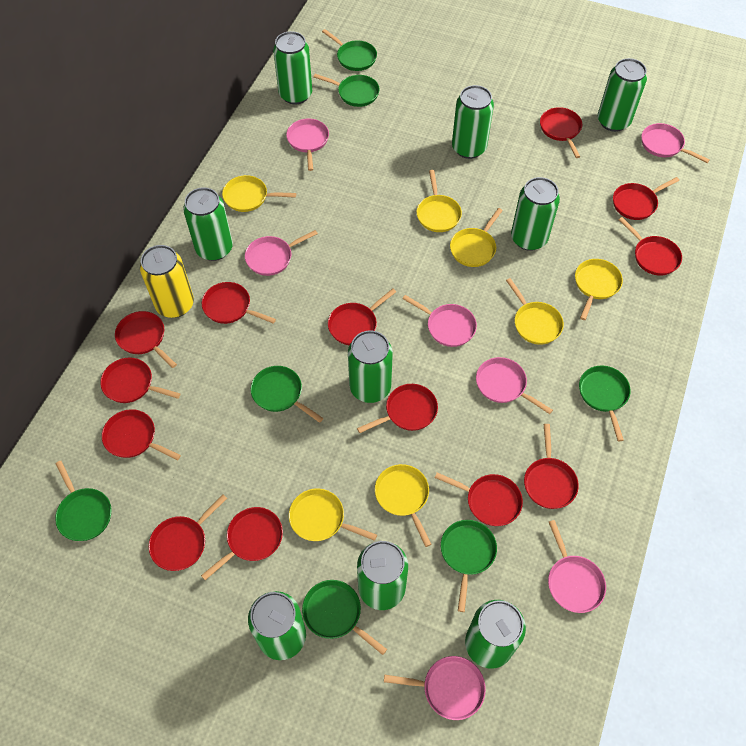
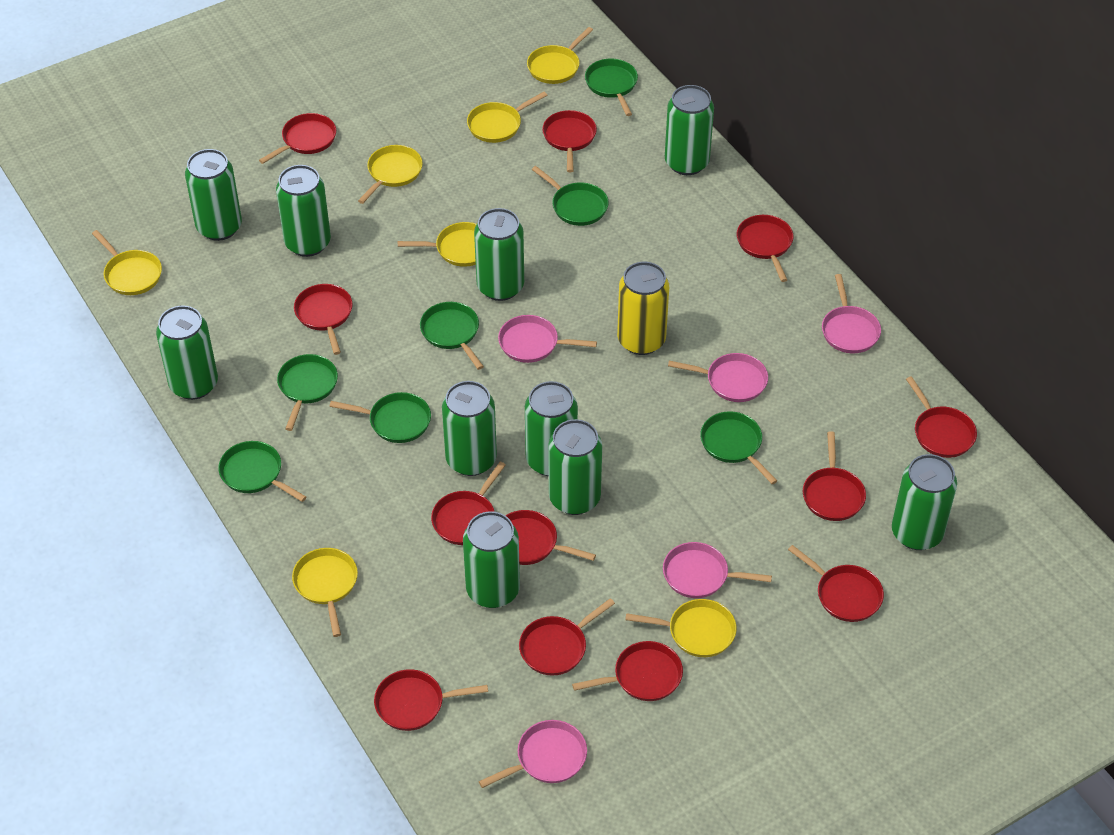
green can: [183,187,233,261] [248,591,306,660] [273,31,312,105] [348,330,393,403] [357,541,408,610] [452,85,494,159] [465,600,526,669] [511,177,560,251] [598,58,647,132] = 9 -> [156,305,218,400] [185,149,242,241] [276,165,331,257] [442,381,497,476] [463,511,520,608] [474,208,524,301] [525,381,578,476] [549,419,602,515] [665,85,714,175] [892,454,957,550] = 10
pink pan: [245,230,318,276] [286,119,329,171] [384,656,486,720] [402,295,477,347] [476,357,553,414] [548,520,606,613] [641,123,710,163] = 7 -> [479,720,587,788] [498,315,597,363] [663,542,772,598] [668,353,768,402] [822,274,881,353] = 5
red pan: [100,357,181,403] [102,409,181,460] [115,311,177,368] [149,494,227,571] [201,507,283,580] [202,282,276,324] [328,288,396,345] [357,384,438,433] [435,472,523,526] [524,424,579,509] [540,107,582,158] [613,177,679,220] [619,217,682,276] = 13 -> [259,113,336,164] [294,284,353,355] [374,669,488,731] [431,462,506,545] [505,510,596,565] [519,598,615,676] [542,110,597,172] [572,641,683,701] [737,215,794,282] [788,545,884,622] [803,431,866,521] [906,376,977,458] = 12

